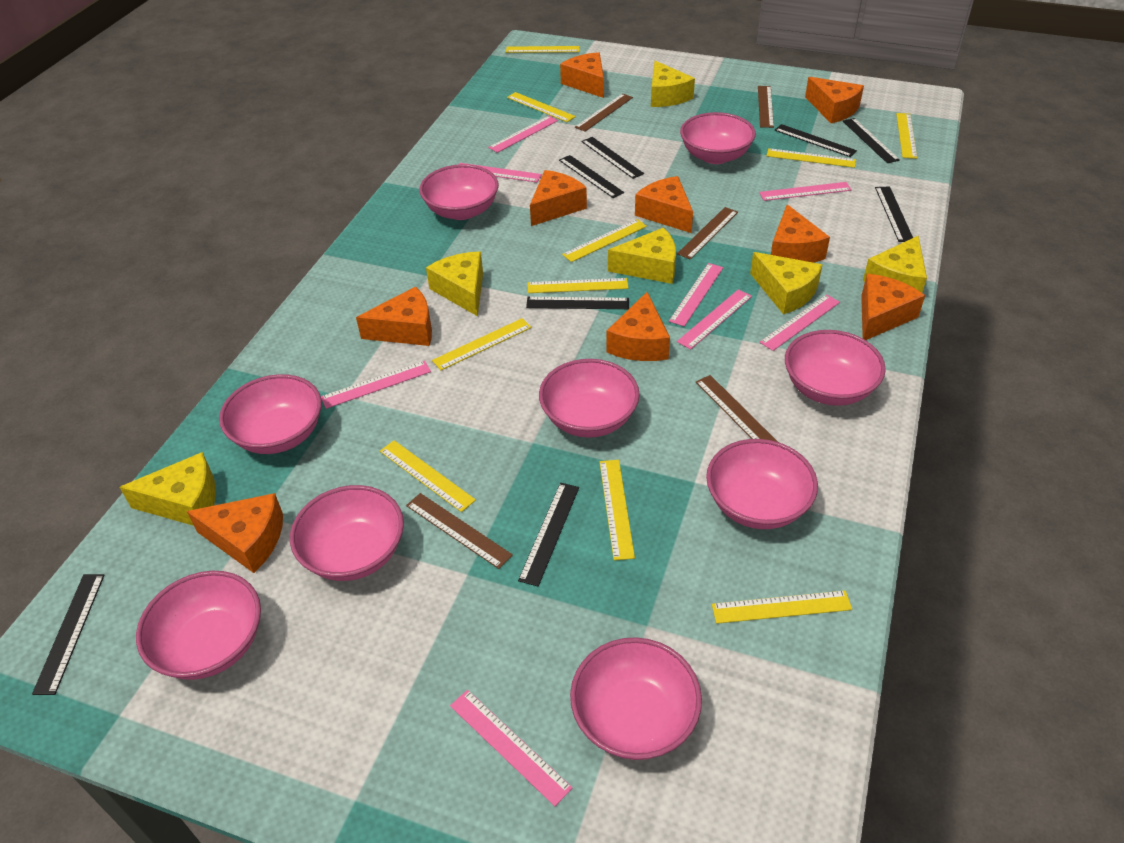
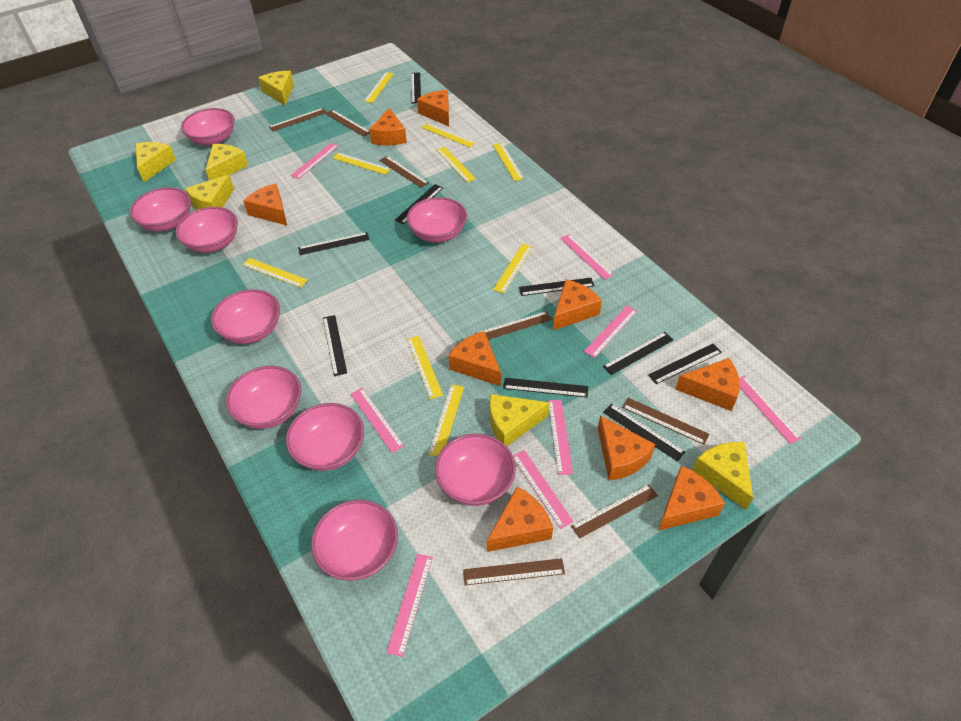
black ruler: [32,574,105,695] [518,483,579,587] [526,297,629,309] [559,155,624,198] [581,137,644,179] [774,124,857,157] [843,118,900,163] [875,186,913,242] = 8 -> [298,232,370,255] [323,315,347,376] [395,184,443,224] [411,72,421,104] [503,378,588,397] [519,278,594,296] [603,332,673,375] [603,404,685,462] [648,344,722,384] = 9
brown ruler: [406,493,513,569] [575,93,633,132] [677,207,738,260] [696,375,778,442] [758,86,774,128] = 5 -> [269,108,327,132] [326,110,370,137] [380,156,428,188] [463,558,565,585] [475,311,552,340] [571,484,658,539] [622,398,709,445] = 7
yellow ruler: [380,440,476,512] [432,318,532,370] [506,46,580,53] [507,92,576,122] [528,278,628,293] [562,219,647,262] [600,460,635,560] [712,591,852,624] [766,148,856,168] [896,113,917,159] = 10 -> [243,258,308,288] [333,153,391,175] [364,72,394,103] [407,336,443,399] [422,123,476,147] [428,384,464,456] [436,147,476,183] [493,143,524,181] [493,244,533,293] = 9

